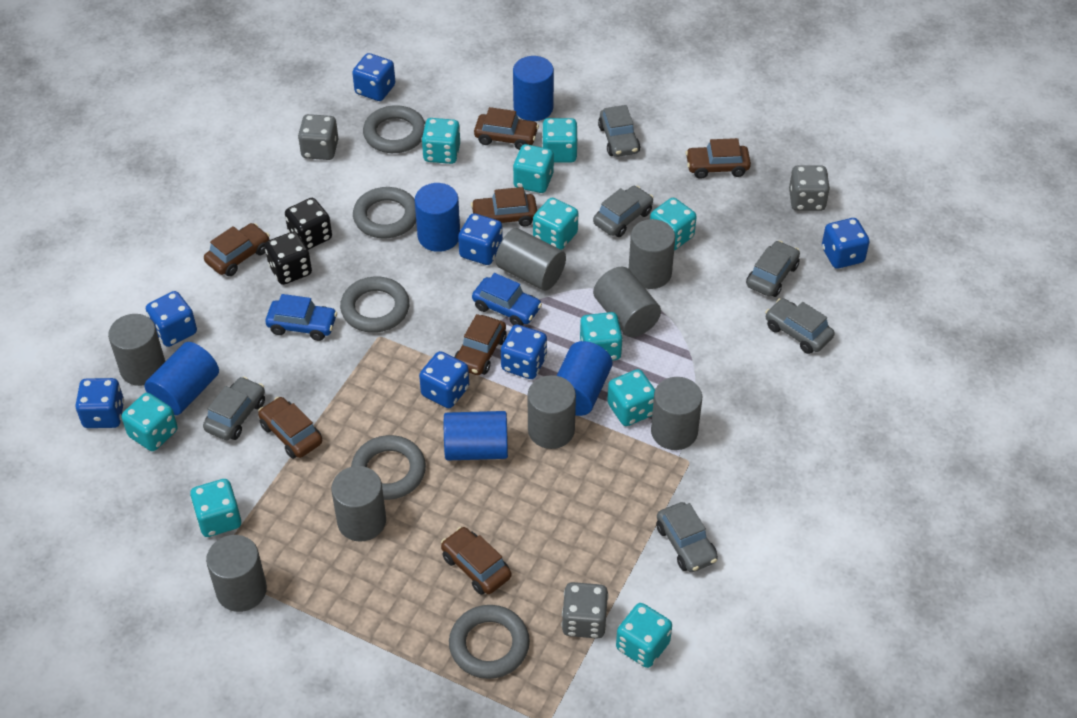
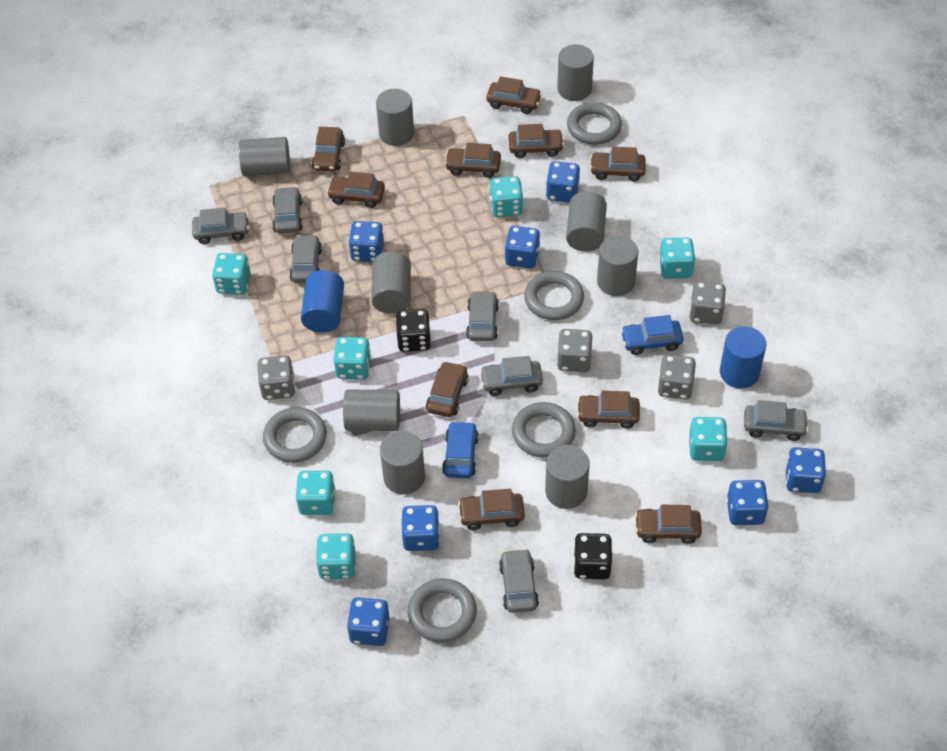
blue cylinder: [145,342,219,415] [415,183,460,252] [444,411,508,461] [513,56,554,121] [556,341,612,416] = 5 -> [301,270,344,333] [720,326,766,389] = 2
brown car: [204,223,270,276] [258,397,322,459] [441,527,511,595] [454,314,507,375] [471,187,537,227] [474,107,539,150] [685,138,751,179] = 7 -> [312,127,345,171] [327,172,385,208] [426,361,469,417] [445,143,501,178] [458,489,525,530] [486,76,542,114] [509,124,564,158] [577,391,640,429] [590,147,646,181] [635,505,702,544] = 10
grey car: [203,377,265,440] [593,186,653,237] [598,105,640,157] [656,502,718,572] [746,241,800,297] [765,298,835,354] = 6 -> [192,207,249,244] [272,186,303,234] [290,234,322,283] [466,290,499,341] [480,356,543,396] [499,549,539,613] [744,400,808,441] = 7
grey cylinder: [108,314,165,386] [206,535,267,612] [331,466,386,542] [495,228,566,291] [528,375,576,449] [593,267,661,337] [629,219,675,289] [651,377,702,450] = 8 -> [239,137,290,176] [343,390,400,431] [371,252,411,314] [376,89,414,146] [380,431,425,495] [545,445,590,509] [557,44,594,101] [566,191,607,252] [597,236,638,296] = 9
grey dice: [298,114,338,160] [562,582,608,639] [789,165,830,211] = 3 -> [258,355,295,400] [557,329,592,372] [658,354,696,400] [689,281,726,325] = 4
turquoise dice: [122,393,178,451] [190,479,241,537] [421,118,460,164] [513,144,554,193] [533,198,578,250] [542,118,578,163] [580,312,623,361] [607,369,655,426] [616,603,672,668] [650,198,697,250] = 10 -> [212,253,251,295] [295,471,336,515] [316,533,356,579] [334,337,371,380] [489,176,523,217] [659,237,695,279] [689,417,728,461] = 7

